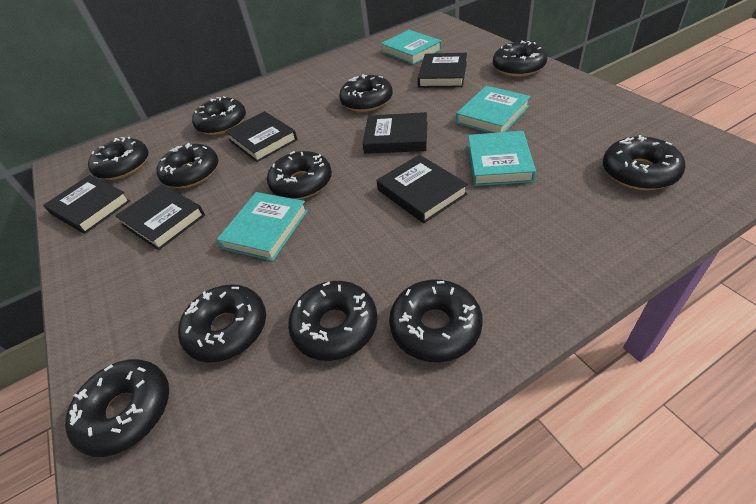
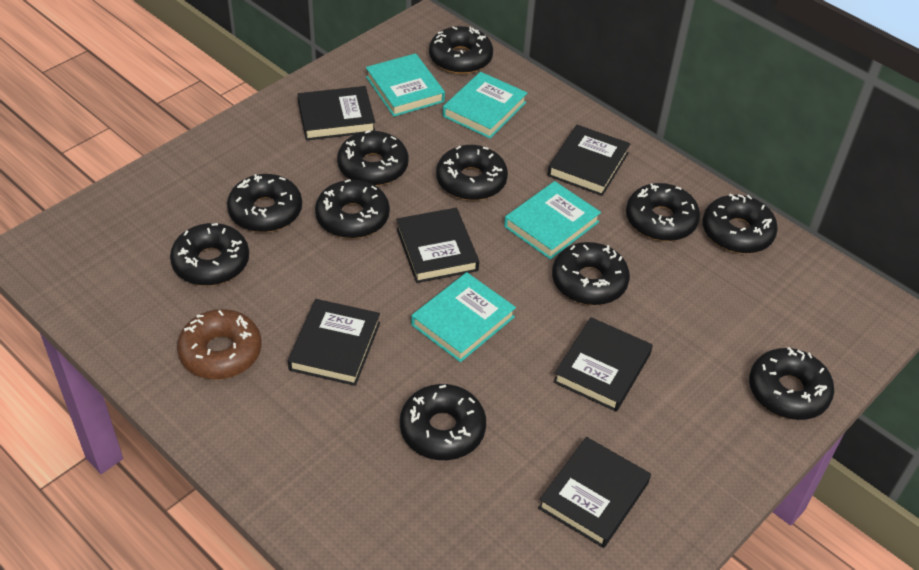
brown donut: none = 0 -> [177,309,261,380] = 1

